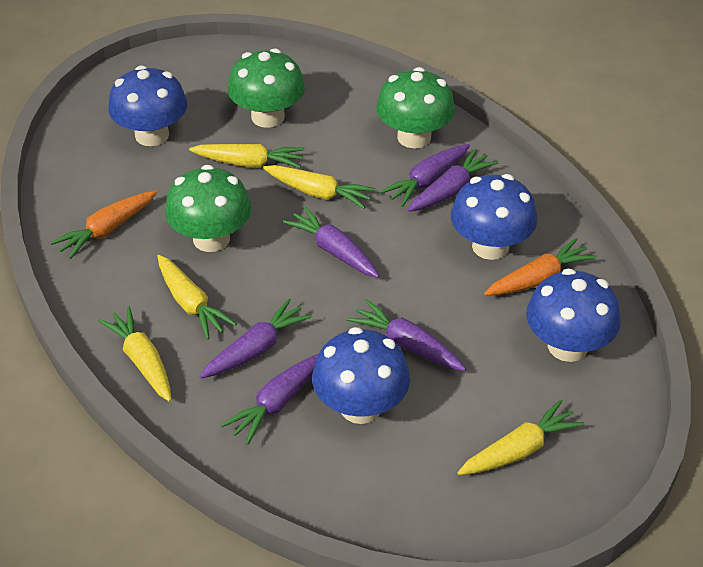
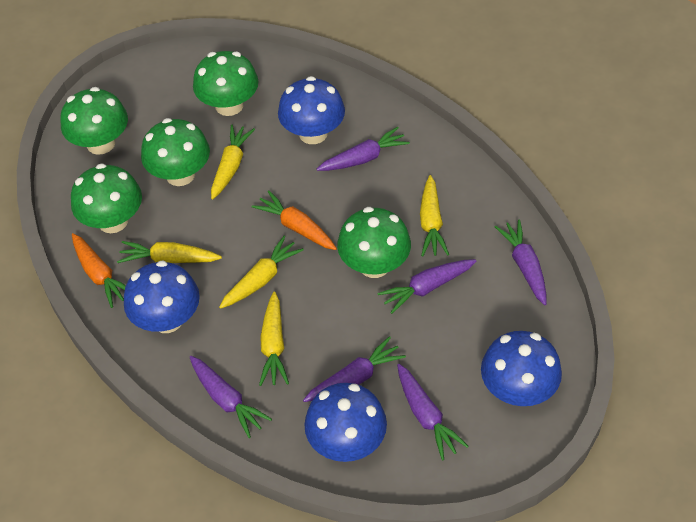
green mushroom: [165,165,251,252] [228,48,305,128] [376,67,455,148] = 3 -> [60,87,128,155] [71,164,142,233] [141,118,210,186] [193,51,258,116] [337,207,411,278] = 5

